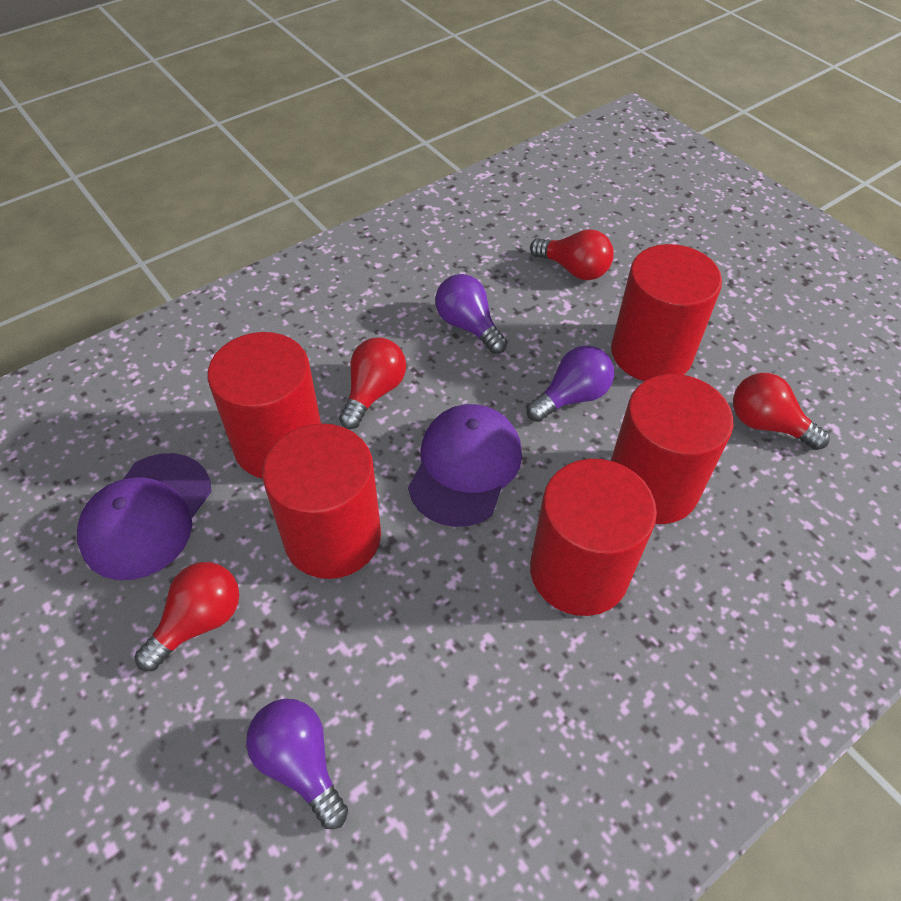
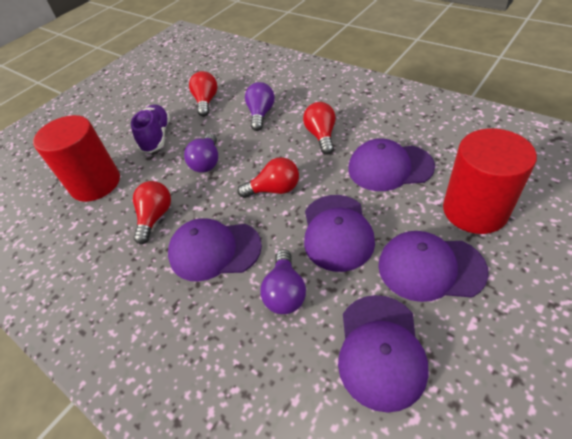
purple cap: [77,453,212,580] [408,404,522,527] = 2 -> [168,218,262,281] [304,195,375,272] [338,295,428,413] [348,138,435,191] [378,231,489,302] = 5
purple shoe: none = 0 -> [131,105,170,153] = 1
red cylinder: [207,332,321,478] [262,423,381,579] [530,459,657,616] [611,244,722,381] [611,374,733,524] = 5 -> [33,115,120,202] [443,128,537,234] = 2

